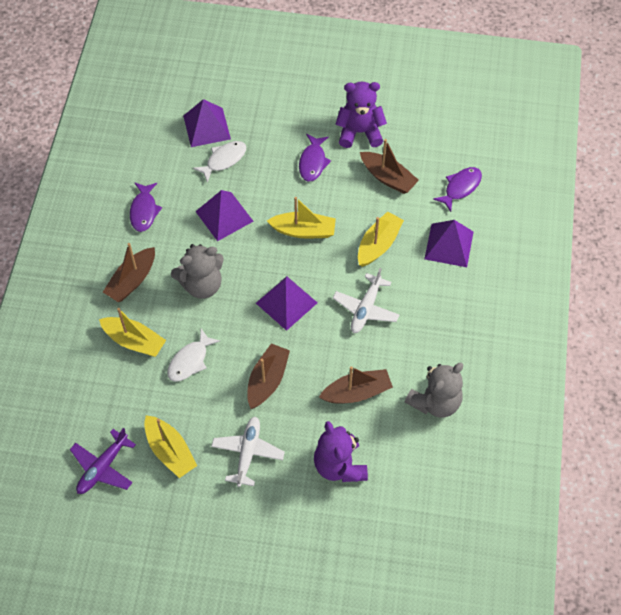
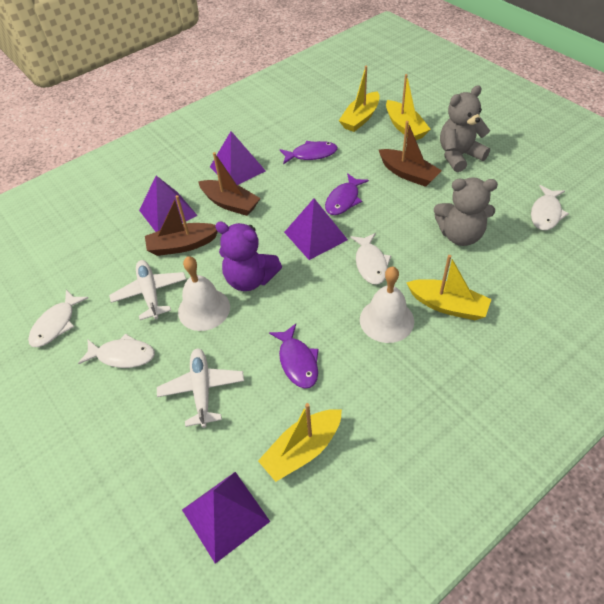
brown boat: [103,243,155,302] [247,343,290,409] [319,366,393,403] [360,139,419,194] = 4 -> [145,195,218,256] [198,152,261,216] [379,121,442,187] = 3
purple plane: [70,428,136,494] = 1 -> none = 0
purple teddy bear: [314,421,368,482] [336,81,387,148] = 2 -> [215,222,282,291] = 1
white bell: none = 0 -> [178,256,230,331] [360,267,414,343] = 2
white fish: [167,329,220,382] [193,141,246,183] = 2 -> [28,290,88,347] [78,333,155,368] [350,233,391,284] [531,185,569,230] = 4

